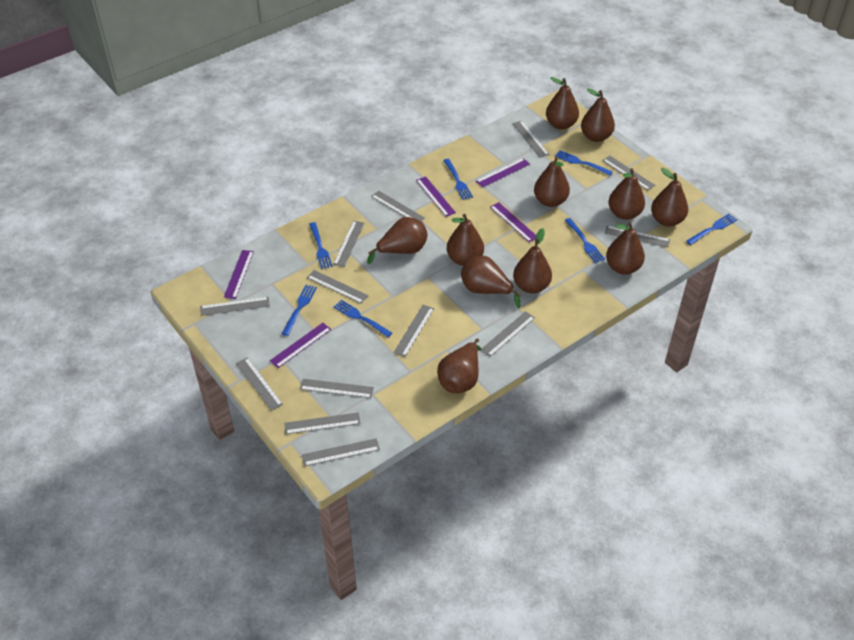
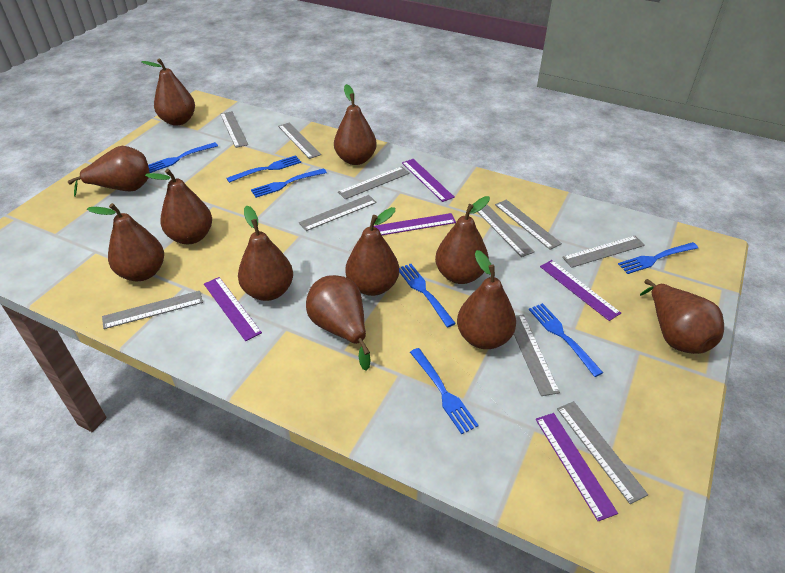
grey ruler: [200,297,270,316] [236,357,283,411] [284,412,361,434] [300,379,374,398] [302,438,380,466] [307,270,369,304] [333,221,365,267] [371,191,425,221] [393,305,434,357] [481,311,535,357] [513,121,549,158] [602,156,655,190] [605,226,670,247] = 13 -> [102,291,203,329] [220,111,248,148] [278,123,321,159] [299,195,377,231] [338,166,410,199] [478,205,535,257] [495,200,562,250] [514,314,560,396] [557,401,648,504] [562,236,645,268] = 10

